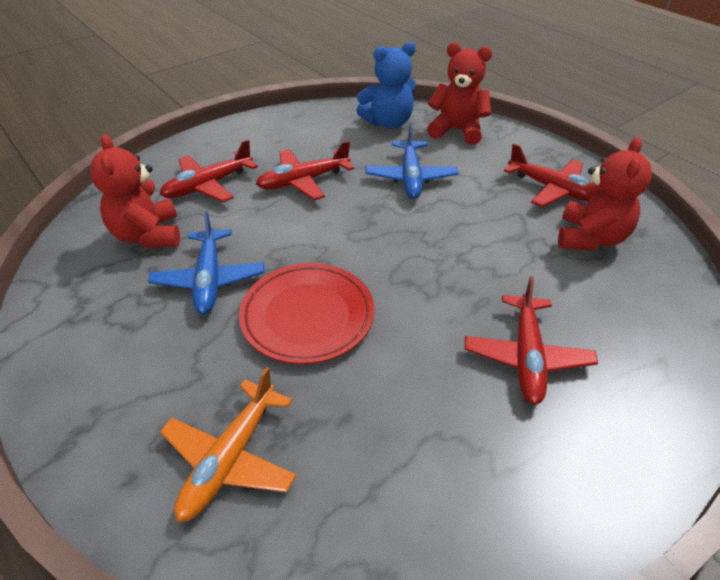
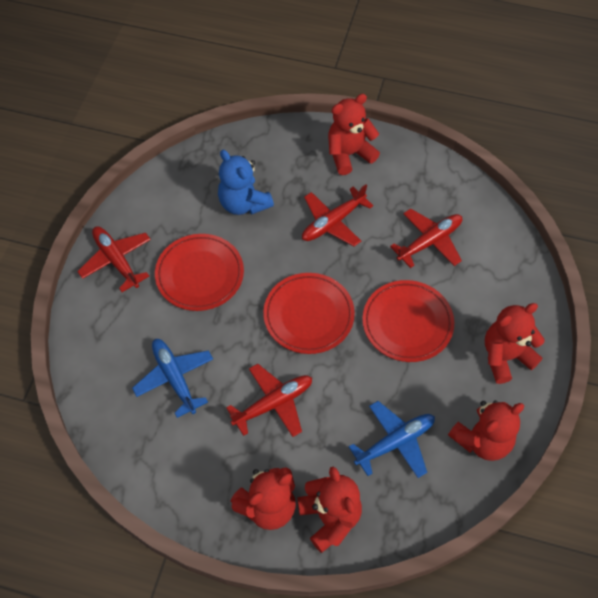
orange plane: [160,367,297,522] = 1 -> none = 0
red plate: [239,263,375,364] = 1 -> [155,234,244,311] [263,273,355,354] [362,280,454,362] = 3
red teddy bear: [90,134,180,248] [427,42,492,145] [558,137,652,251] = 3 -> [230,468,296,530] [297,467,362,553] [328,94,380,175] [448,400,524,461] [485,303,545,384] = 5

